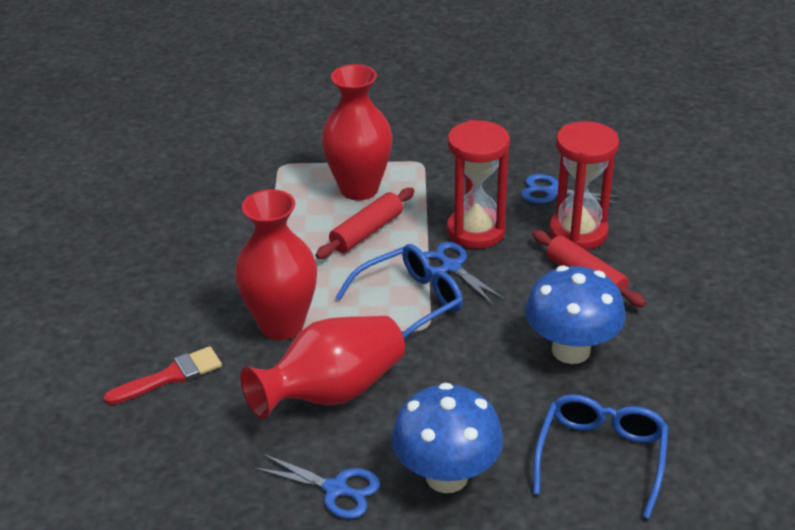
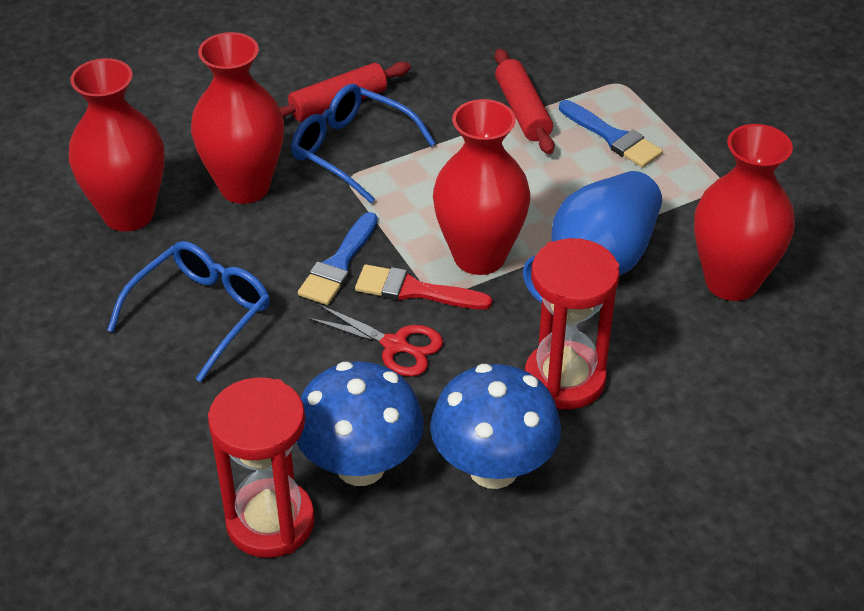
blue brush: none = 0 -> [298,212,378,305] [559,100,663,168] = 2
blue scissors: [253,453,380,519] [423,242,506,306] [521,174,622,205] = 3 -> none = 0
blue vase: none = 0 -> [523,171,662,303] = 1
red scissors: none = 0 -> [307,304,443,377] = 1
red vase: [234,189,317,340] [240,316,405,419] [321,64,393,200] = 3 -> [69,58,165,231] [191,32,284,204] [433,99,530,275] [694,124,795,301] = 4

